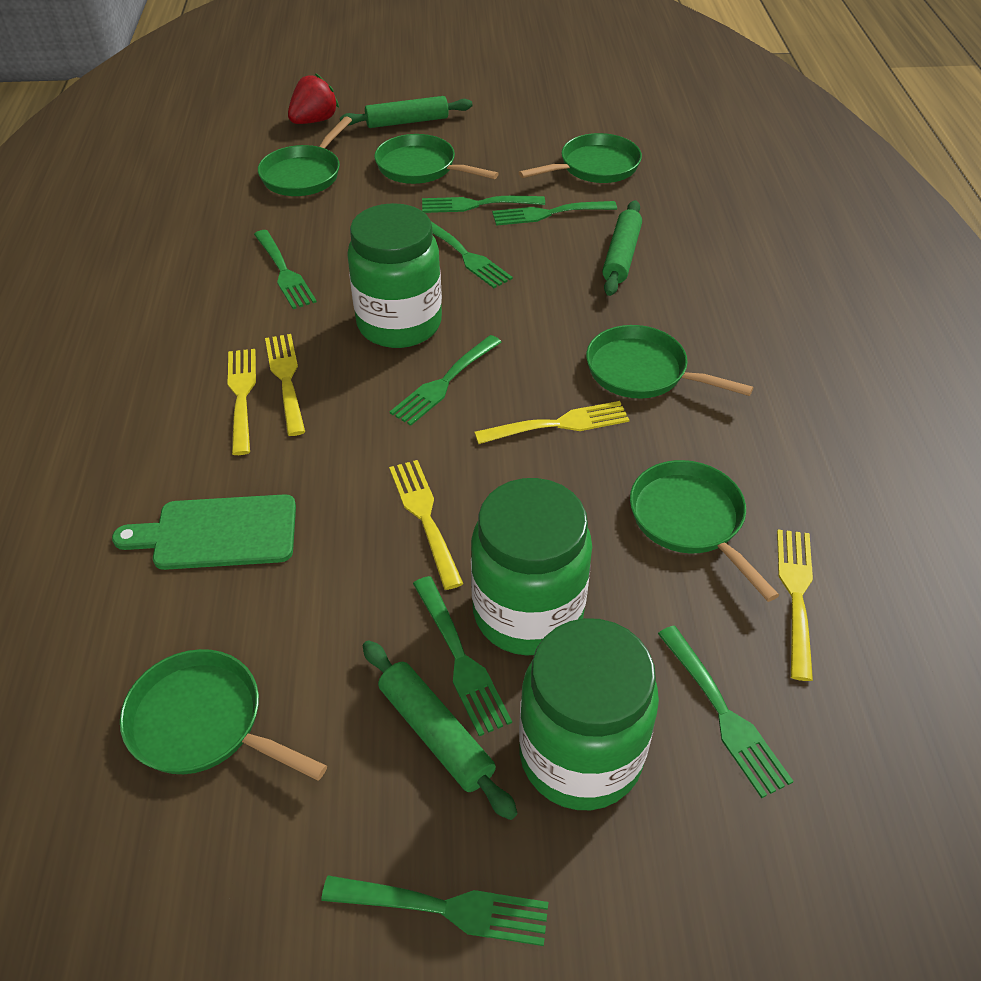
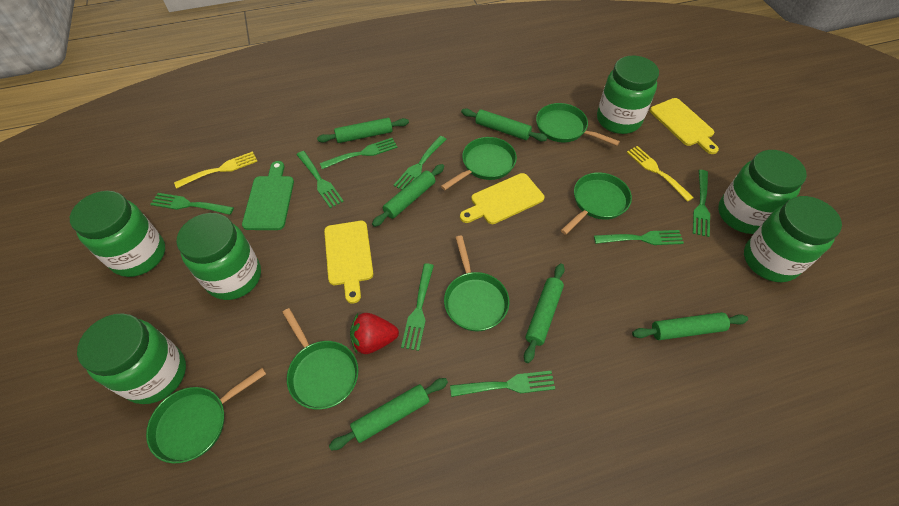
green jar: [347,203,442,348] [471,478,592,655] [519,618,659,810] = 3 -> [70,191,165,277] [77,313,186,404] [176,213,261,300] [597,56,659,134] [718,150,807,234] [744,196,842,282] = 6
green rolling pin: [340,96,472,128] [363,640,517,820] [602,200,642,296] = 3 -> [317,118,409,143] [329,378,448,451] [372,164,444,227] [461,108,547,142] [524,263,565,363] [632,312,748,340] = 6
yellow cutting board: none = 0 -> [324,221,373,303] [460,173,544,224] [650,98,719,154] = 3
yellow fork: [228,349,256,455] [265,334,305,436] [389,460,463,590] [474,401,629,444] [777,530,813,681] = 5 -> [174,151,258,188] [627,146,694,202] = 2

